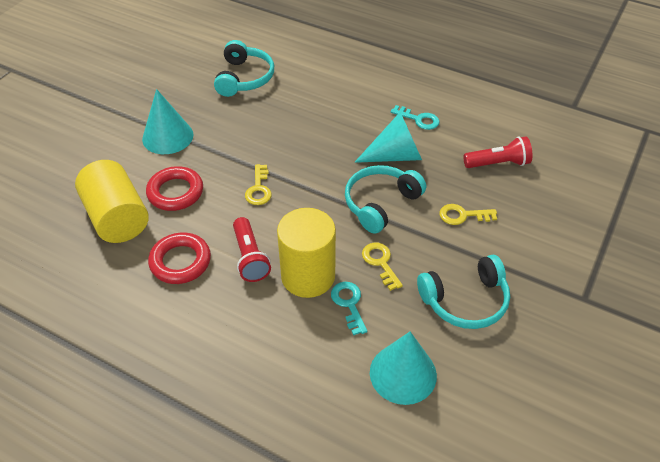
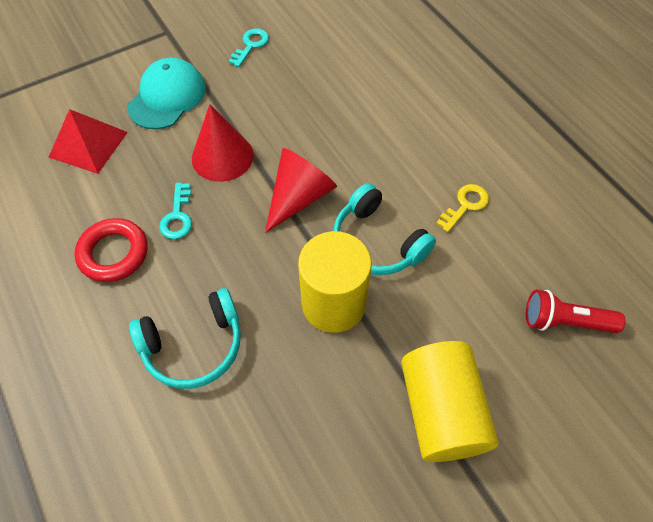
red cone: none = 0 -> [192,104,254,182] [265,148,337,233] = 2
red flashlight: [233,217,271,282] [463,136,533,168] = 2 -> [526,290,626,333] = 1
red pyramid: none = 0 -> [48,109,128,174] = 1
red ring: [146,166,203,211] [148,232,211,284] = 2 -> [74,218,148,282] = 1
turquoise cap: none = 0 -> [127,57,206,129] = 1
turquoise cone: [142,89,193,154] [355,112,422,163] [370,331,437,405] = 3 -> none = 0
turquoise headphones: [214,40,274,97] [345,165,426,234] [417,255,510,329] = 3 -> [129,288,241,389] [333,183,436,275] = 2
yellow key: [245,164,272,205] [362,243,403,291] [440,204,497,225] = 3 -> [436,184,489,232] = 1

